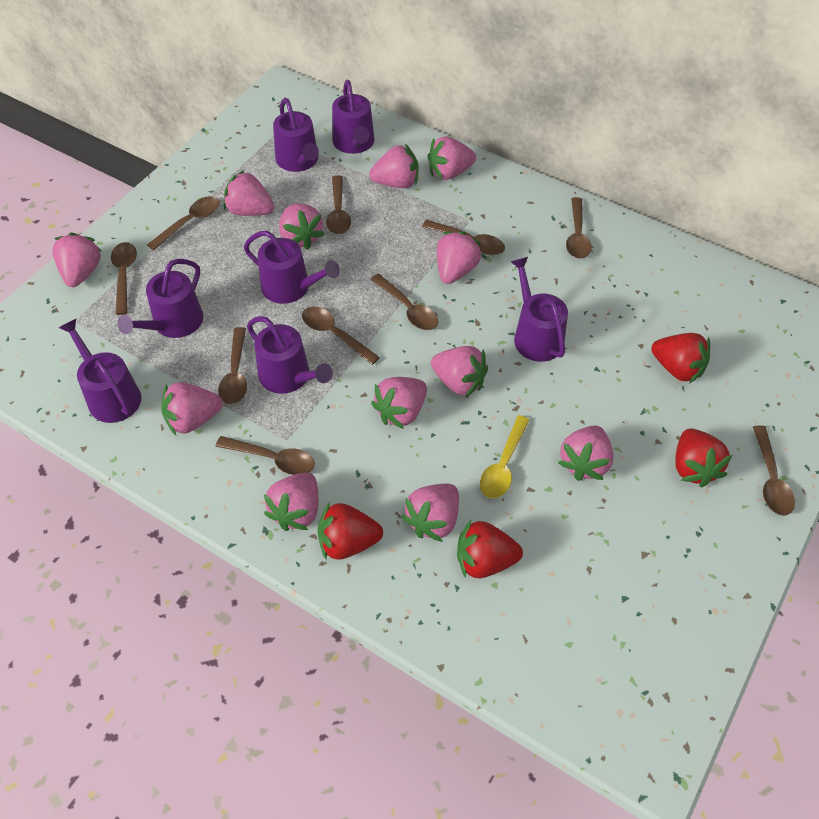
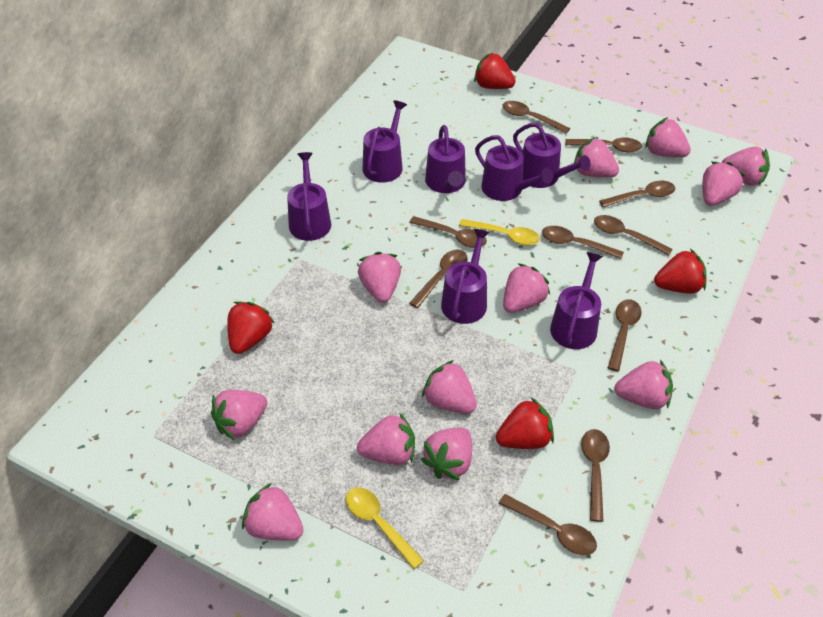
yellow spoon: [480,415,530,499] = 1 -> [346,487,424,569] [459,219,540,245] = 2

